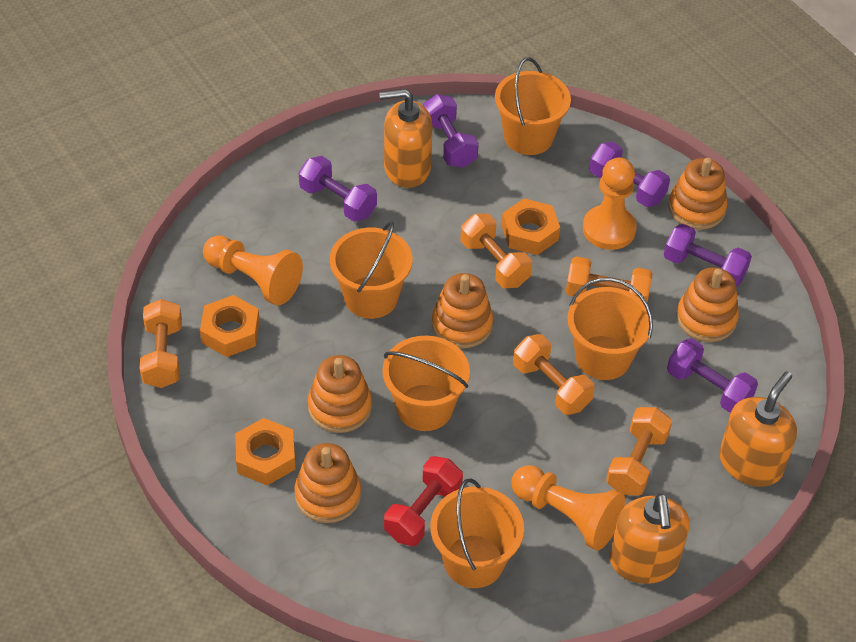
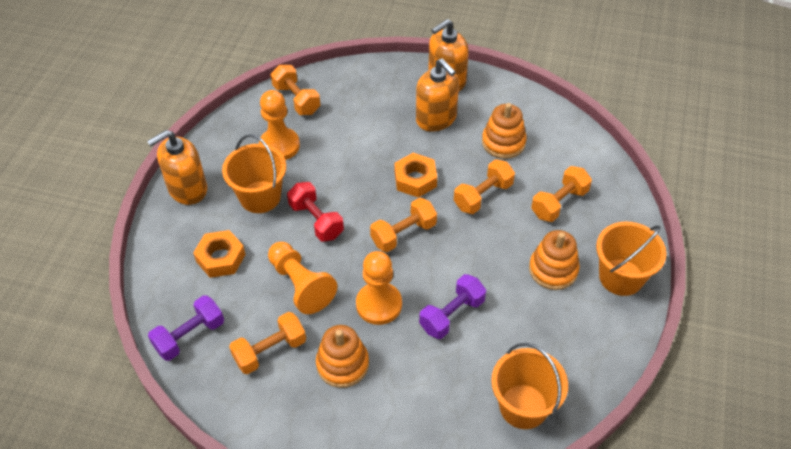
orange bucket: [330,221,412,319] [382,335,470,431] [430,478,524,588] [495,58,571,155] [567,278,653,380] = 5 -> [222,134,286,213] [491,343,568,429] [596,222,667,296] = 3
orange nut: [200,295,260,357] [235,418,296,485] [501,199,560,255] = 3 -> [193,230,246,278] [395,153,437,198] = 2
orange stacking toy: [294,443,361,523] [308,355,372,433] [432,273,493,348] [668,158,727,229] [676,267,739,342] = 5 -> [316,325,369,388] [482,103,527,159] [529,230,580,290] = 3
purple dumbbell: [299,156,377,222] [423,94,479,168] [589,142,670,207] [664,224,752,287] [667,339,758,413] = 5 -> [148,295,224,361] [419,274,486,339] = 2

